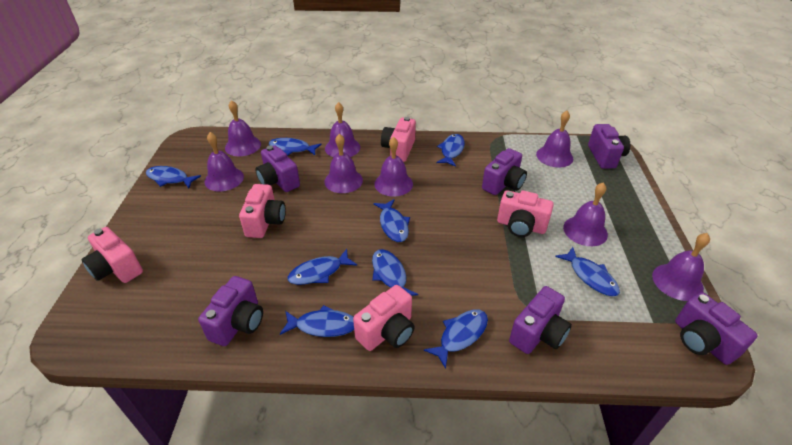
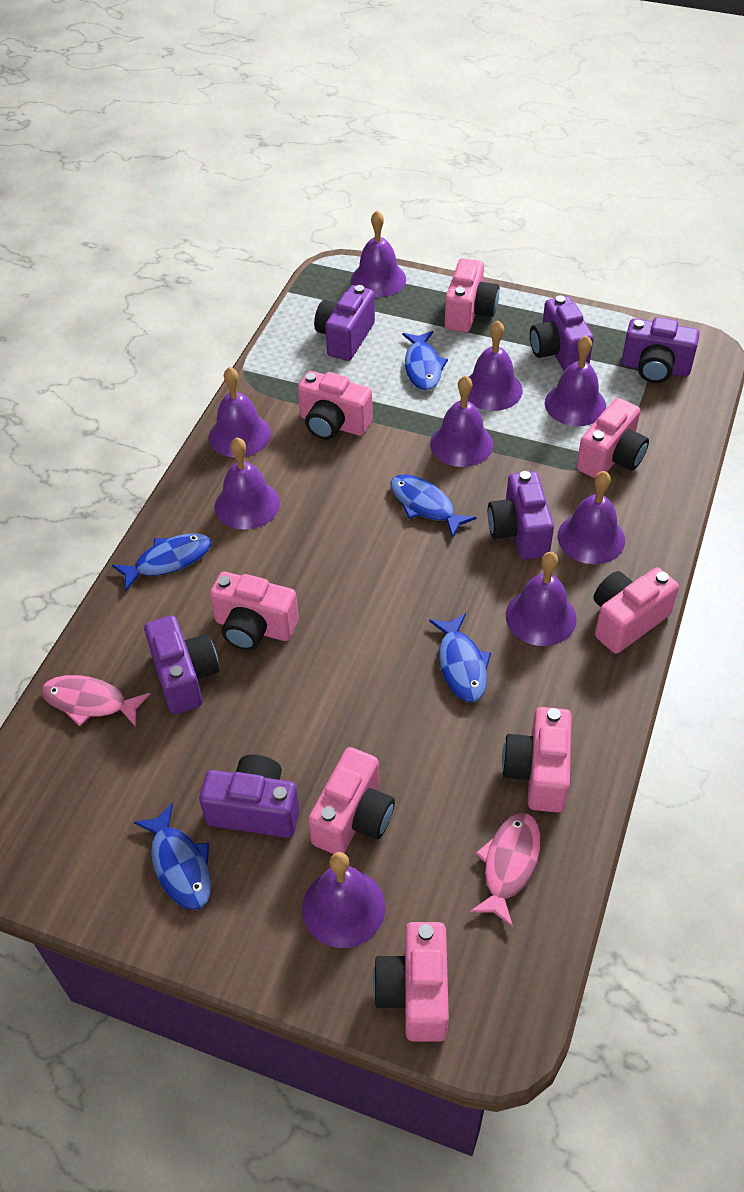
blue fish: [146,166,201,188] [269,138,322,155] [280,305,354,337] [288,249,357,285] [372,249,418,296] [373,199,410,242] [424,310,488,369] [436,134,465,167] [555,247,620,296] = 9 -> [112,533,211,591] [134,803,211,910] [391,475,476,539] [402,331,448,391] [429,613,491,702] = 5
pink camera: [81,227,143,283] [239,184,286,238] [353,285,415,351] [381,117,416,162] [497,190,554,237] = 5 -> [210,572,299,650] [298,371,373,440] [308,747,395,854] [373,922,449,1042] [445,258,499,332] [502,707,572,813] [576,398,649,478] [593,567,679,654] = 8
pink fish: none = 0 -> [41,675,150,727] [470,813,541,927] = 2
purple bell: [205,132,244,191] [225,100,261,156] [324,134,363,193] [325,102,360,157] [374,137,413,197] [536,111,573,168] [563,183,608,246] [652,233,710,301] = 8 -> [209,367,271,458] [215,437,280,530] [302,852,385,948] [351,210,406,297] [430,375,493,467] [468,321,523,411] [506,552,577,646] [545,335,606,426] [557,471,625,564] = 9

